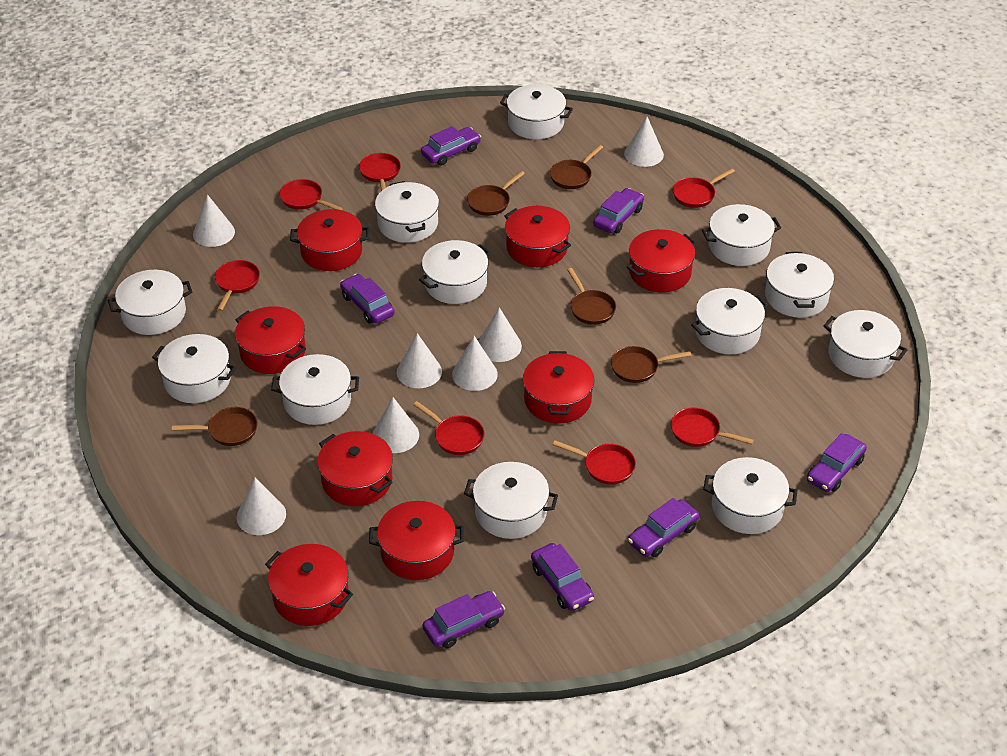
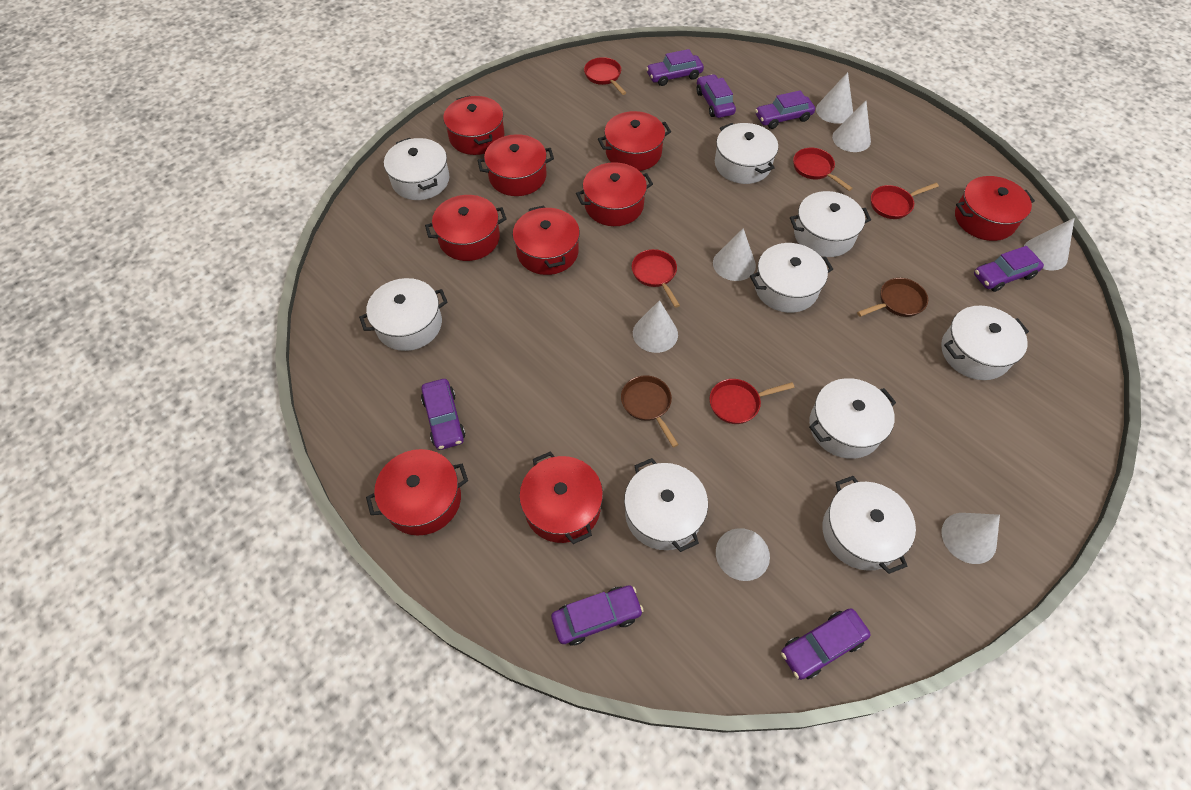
brown pan: [172,407,258,446] [467,171,525,216] [550,145,603,189] [567,268,616,325] [611,346,692,383] = 5 -> [621,376,679,447] [857,278,928,317] = 2
red pan: [215,260,260,311] [279,179,343,210] [359,153,401,191] [413,401,485,455] [553,440,636,485] [671,408,754,447] [673,168,735,208] = 7 -> [584,57,626,95] [632,249,680,308] [710,379,795,424] [793,148,853,191] [871,183,939,219] = 5
red pot: [235,306,306,374] [265,544,353,626] [290,209,370,271] [317,431,393,506] [369,501,464,580] [504,206,571,267] [523,351,595,424] [627,229,696,292] = 8 -> [366,449,468,536] [425,195,507,261] [443,95,504,155] [478,134,554,196] [513,205,580,275] [519,451,603,544] [576,162,653,226] [598,111,671,171] [955,176,1035,241] = 9
white pot: [108,270,192,335] [152,334,236,403] [271,354,359,425] [375,181,439,243] [419,240,491,304] [464,462,558,539] [500,84,573,139] [691,288,768,354] [702,204,781,266] [703,457,798,534] [765,252,834,318] [824,310,907,378] = 12 -> [359,278,448,351] [384,138,449,200] [624,458,708,552] [715,123,778,184] [750,243,833,313] [790,191,871,257] [809,378,896,459] [822,476,916,574] [941,306,1029,380] = 9

